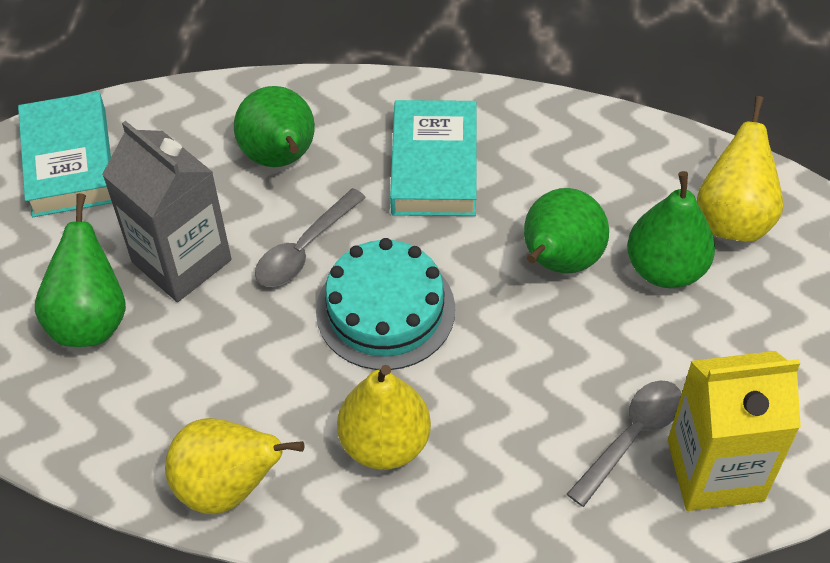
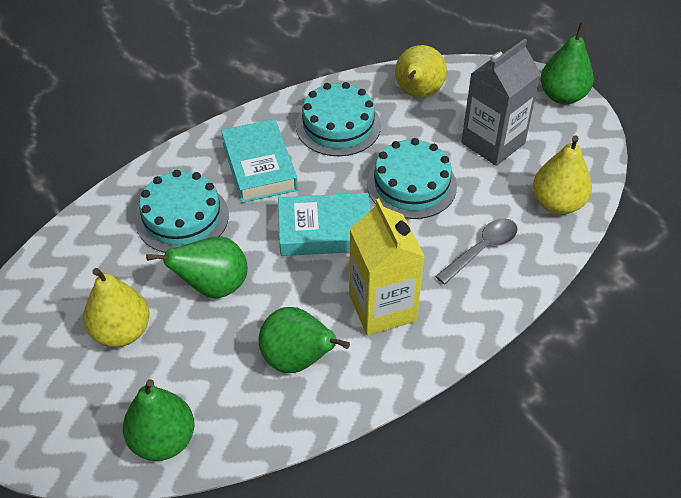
grey spoon: [255,188,366,287] [567,381,681,507] = 2 -> [435,218,518,284] = 1
turquoise cake: [316,238,455,370] = 1 -> [135,170,229,253] [296,82,381,156] [367,138,457,219] = 3

